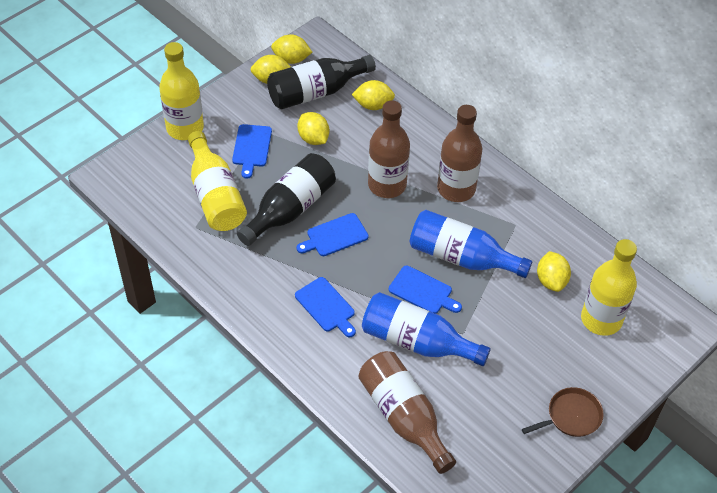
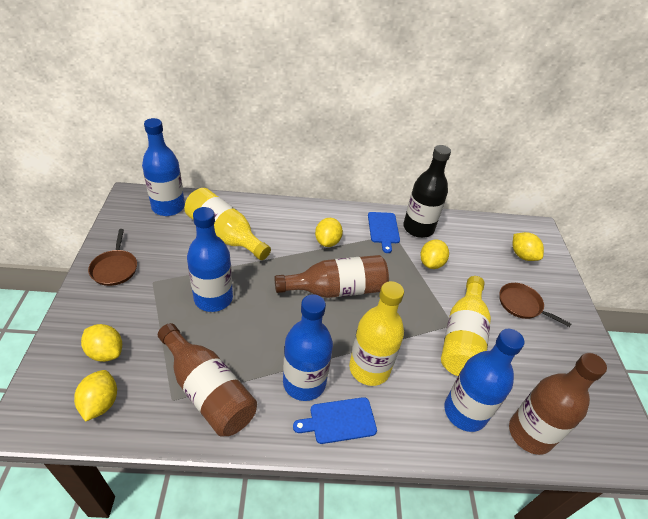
black bottle: [237,153,336,246] [267,55,376,110] = 2 -> [403,145,451,238] = 1
blue bottle: [362,292,491,366] [410,210,532,278] = 2 -> [142,118,185,216] [187,207,233,312] [283,294,333,401] [444,329,524,432] = 4
blue cutting board: [232,124,272,179] [295,277,356,337] [297,213,369,256] [389,266,462,314] = 4 -> [293,397,377,444] [368,212,400,253] = 2
brown pan: [522,387,604,437] = 1 -> [88,229,137,286] [500,283,571,327] = 2

